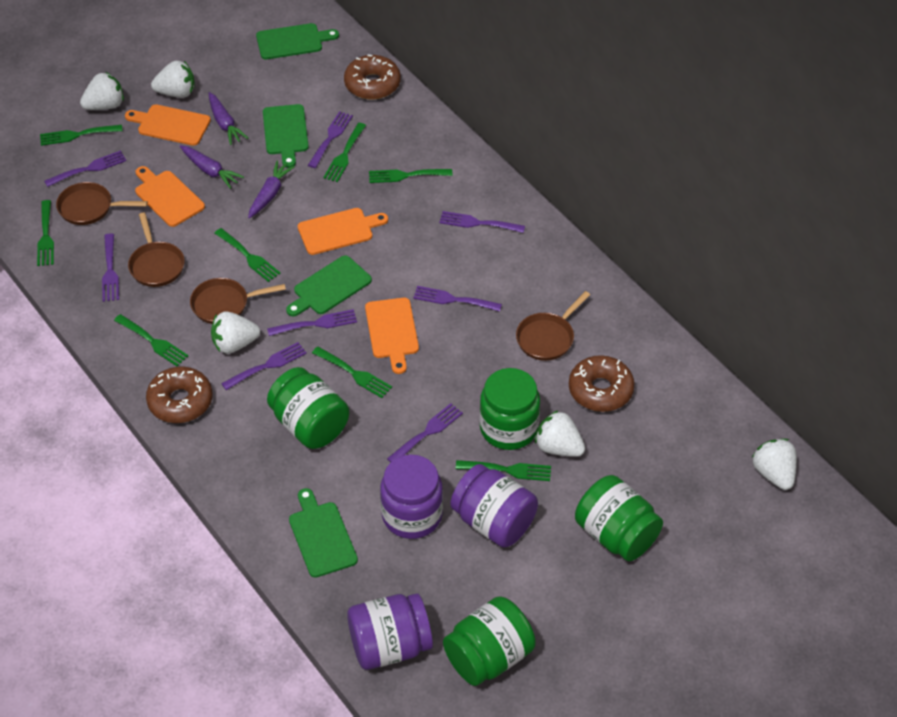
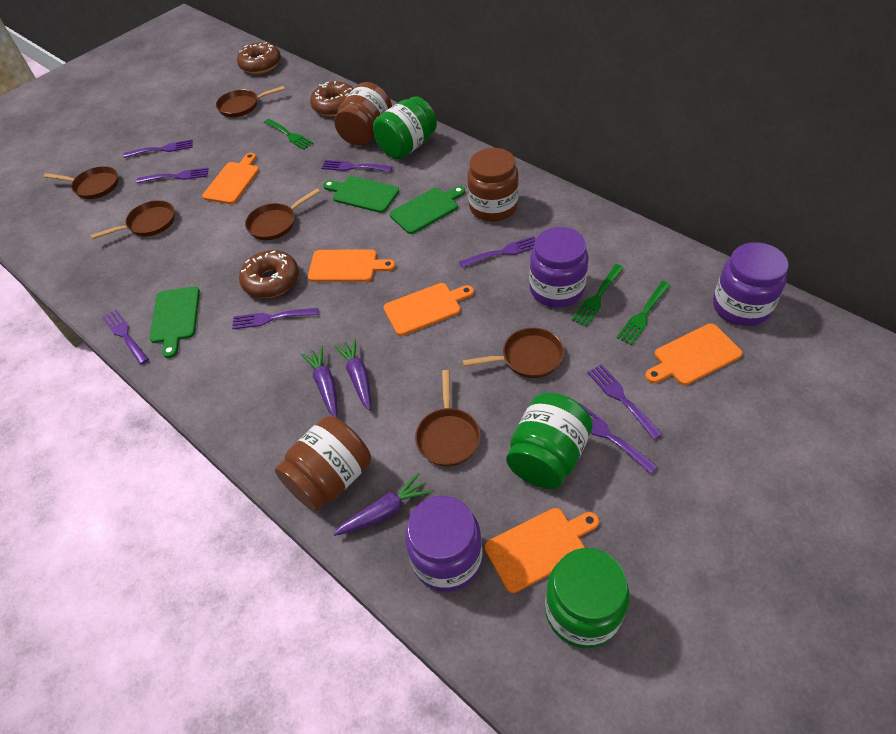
brown jar: none = 0 -> [275,416,371,512] [334,82,392,146] [467,148,519,222] = 3
brown pan: [56,182,148,225] [128,213,185,287] [190,278,286,324] [516,291,590,361] = 4 -> [44,166,119,199] [91,200,175,239] [216,86,285,117] [245,189,320,240] [415,370,481,467] [462,328,564,378] = 6
green cutting board: [256,23,339,59] [263,104,309,168] [286,255,372,316] [289,488,358,578] = 4 -> [149,287,200,358] [323,176,399,213] [390,186,465,234] = 3
green fork: [37,200,54,266] [40,125,123,146] [114,314,188,366] [215,228,281,282] [312,346,392,398] [323,123,366,182] [369,169,452,183] [456,460,551,481] = 8 -> [264,119,314,150] [572,264,624,327] [617,281,671,345] = 3
green jar: [267,367,350,449] [443,596,536,686] [479,368,540,450] [575,475,663,561] = 4 -> [373,96,437,159] [506,393,593,489] [545,548,630,648] = 3
orange cutting board: [125,104,211,146] [135,166,205,227] [298,208,388,255] [365,298,419,374] = 4 -> [202,153,259,204] [308,249,395,282] [384,283,474,336] [484,508,599,593] [645,324,743,385] = 5
white strawberry: [80,72,124,110] [151,61,195,98] [211,312,260,354] [535,410,585,457] [752,439,797,490] = 5 -> none = 0

